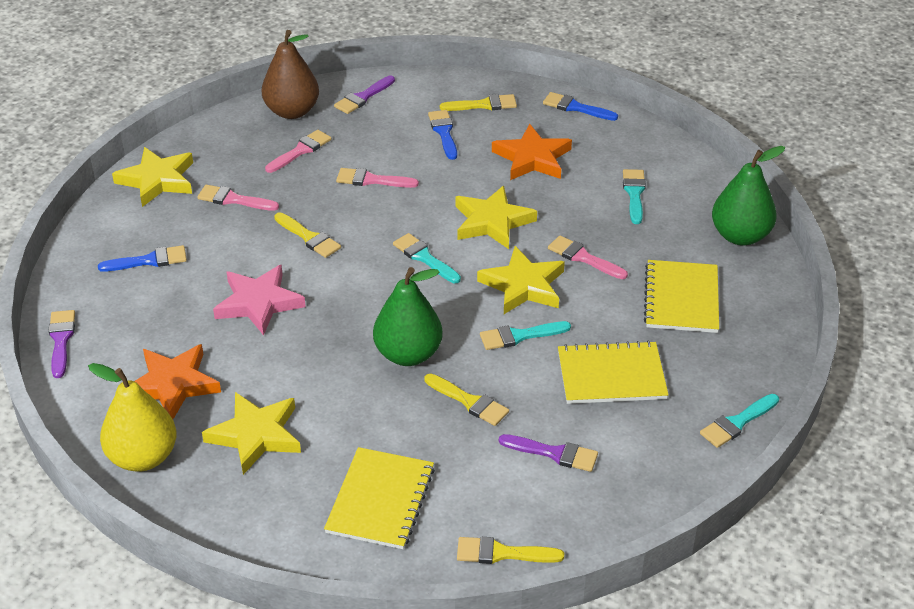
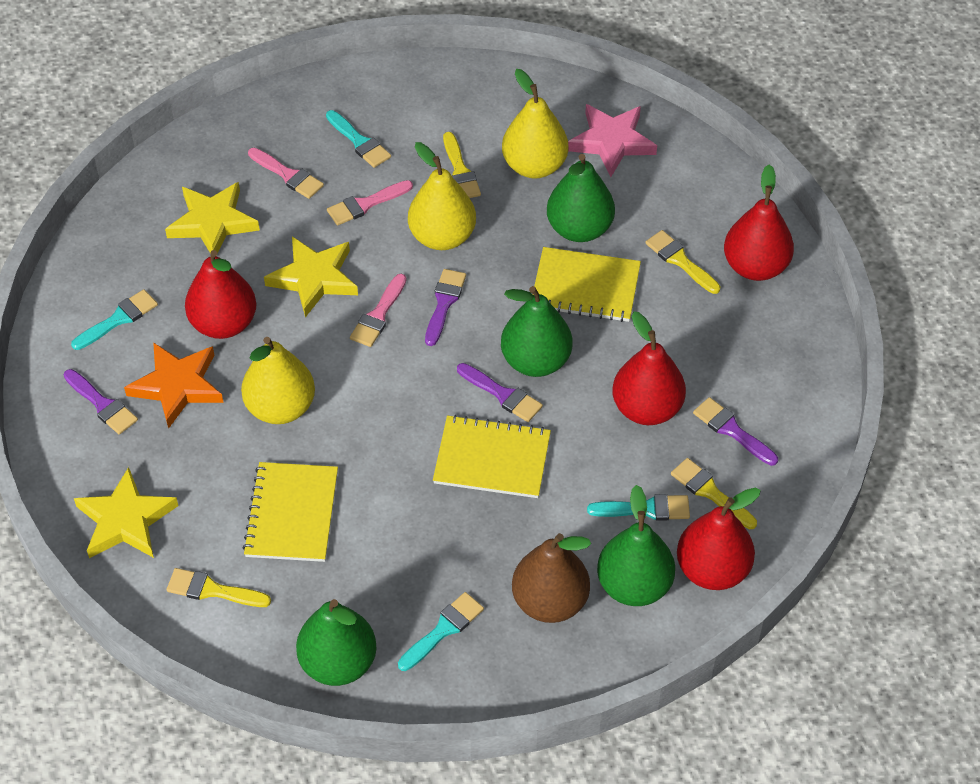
blue brush: [98,245,187,272] [428,110,457,160] [543,92,618,121] = 3 -> none = 0
green pear: [373,267,443,366] [712,146,785,245] = 2 -> [296,599,377,686] [501,286,572,377] [547,154,615,242] [597,485,675,606] = 4
orange star: [134,344,221,419] [492,124,572,180] = 2 -> [124,342,223,429] = 1
pink brush: [197,185,279,211] [265,130,331,173] [336,168,419,188] [548,236,628,279] = 4 -> [248,148,324,199] [327,180,413,226] [350,274,406,347] = 3
purple brush: [48,310,75,378] [334,76,395,114] [499,434,598,472] = 3 -> [64,369,138,434] [425,269,466,346] [457,363,543,422] [693,397,778,466] = 4
red pear: none = 0 -> [185,250,256,339] [612,311,686,425] [677,488,761,590] [724,164,794,281] = 4
yellow pear: [88,363,177,472] = 1 -> [241,337,315,424] [408,142,476,250] [502,69,569,179] = 3
yellow star: [112,147,193,207] [202,392,301,475] [455,186,537,249] [477,246,565,314] = 4 -> [74,467,179,558] [165,182,260,254] [264,236,358,318] = 3

